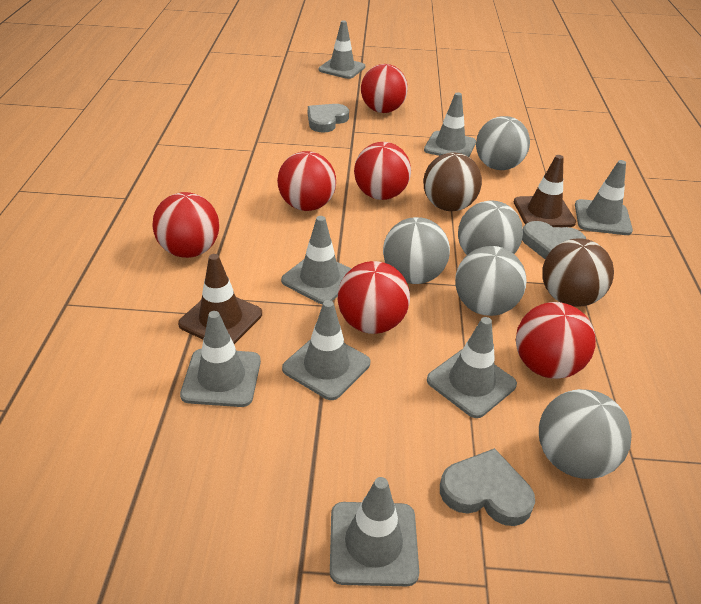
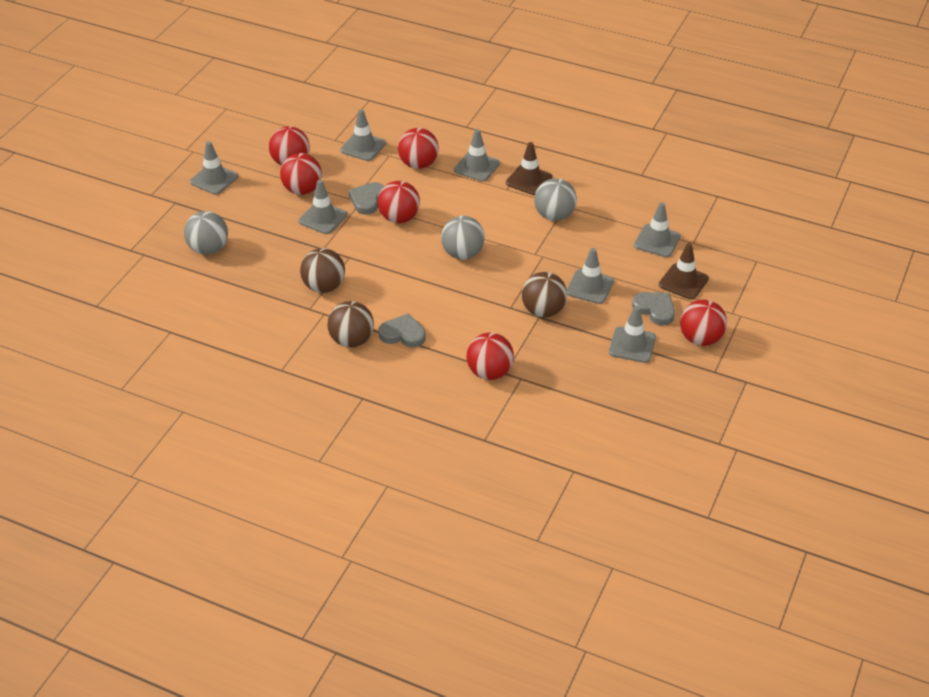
brown ball: [423,152,482,211] [542,238,614,307] = 2 -> [300,248,345,293] [327,301,374,348] [522,272,567,317] = 3
grey ball: [383,217,450,284] [455,246,526,316] [458,201,523,255] [476,116,530,170] [539,389,632,479] = 5 -> [184,211,228,255] [441,216,485,260] [534,178,577,221] = 3
grey traffic cone: [180,311,261,407] [281,216,351,304] [282,300,370,400] [319,20,365,79] [330,477,419,586] [424,92,476,157] [427,317,517,418] [575,160,633,235] = 8 -> [190,141,238,195] [299,180,348,234] [340,109,386,161] [454,129,500,182] [567,248,614,304] [609,306,656,363] [634,202,681,257] = 7

